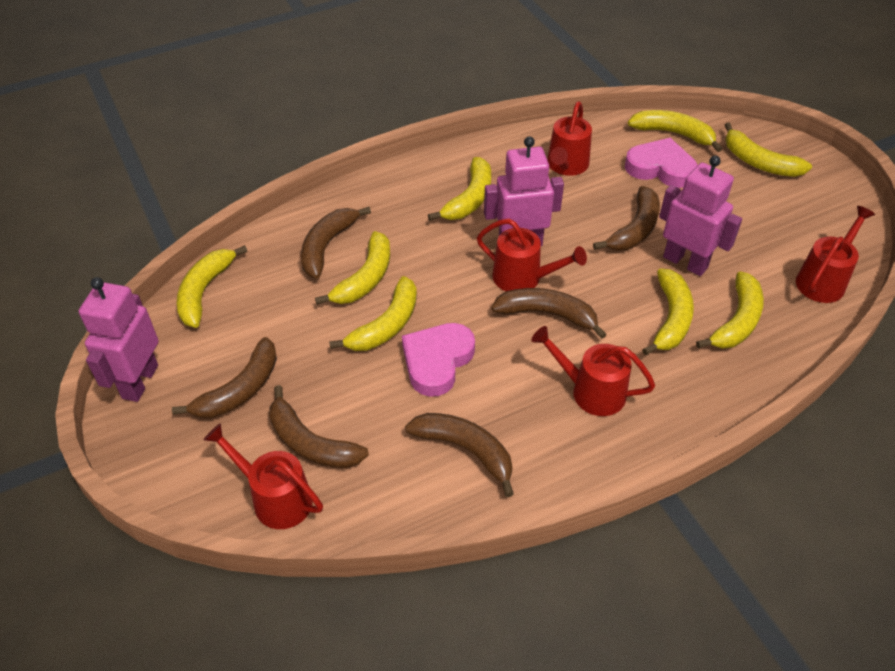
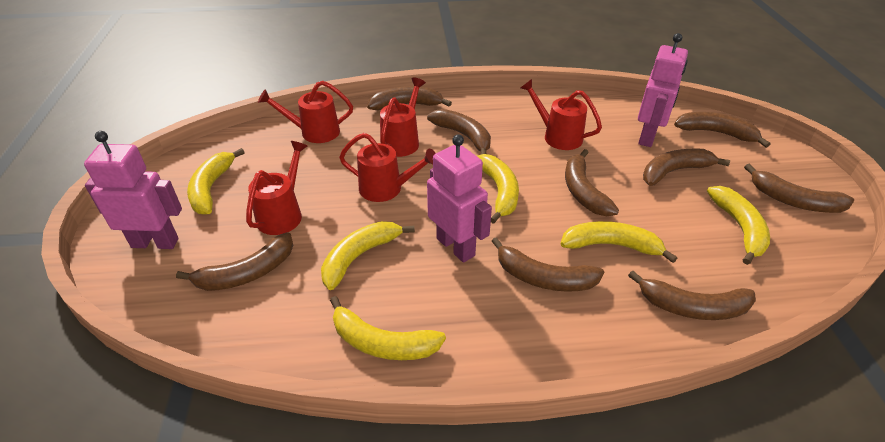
brown banana: [172,337,277,418] [269,385,369,468] [301,207,371,279] [405,413,514,497] [491,288,607,339] [593,186,660,251] = 6 -> [176,232,293,291] [367,86,452,110] [427,109,491,155] [492,237,604,292] [565,149,619,216] [628,271,756,320] [643,148,730,186] [674,112,770,148] [744,164,854,213] = 9
pink heart: [402,323,475,397] [625,138,698,188] = 2 -> none = 0
yellow banana: [177,245,247,328] [315,231,390,305] [329,276,417,351] [428,157,491,221] [628,110,723,152] [642,268,694,355] [696,271,764,349] [725,123,812,177] = 8 -> [187,148,245,215] [321,221,415,290] [330,296,446,360] [477,154,519,224] [560,221,677,263] [707,186,770,265] = 6

